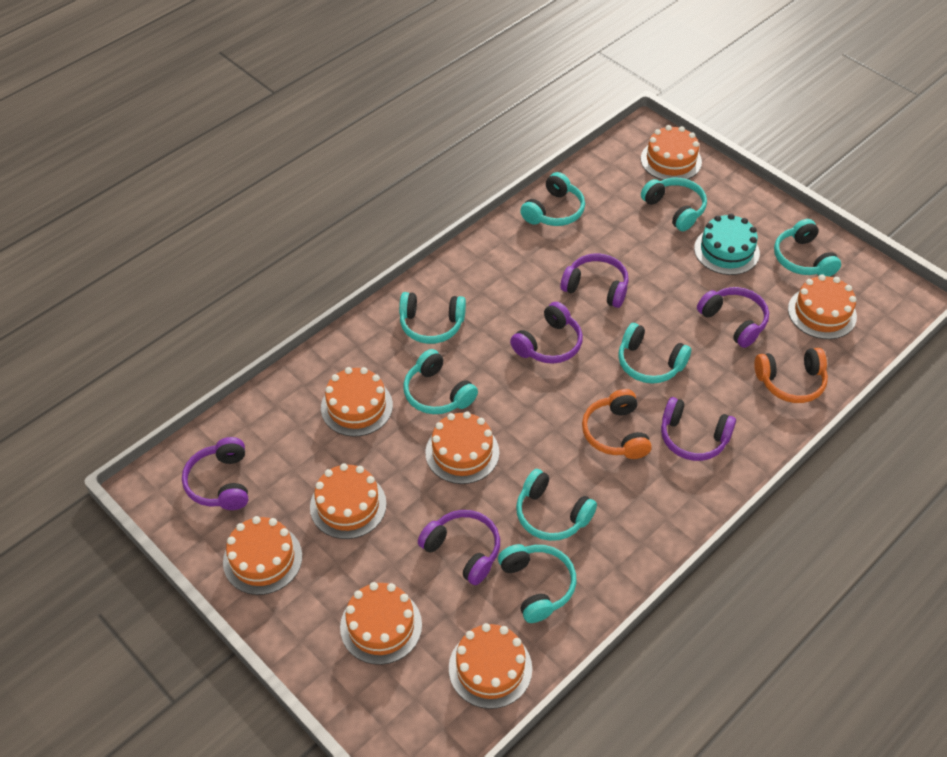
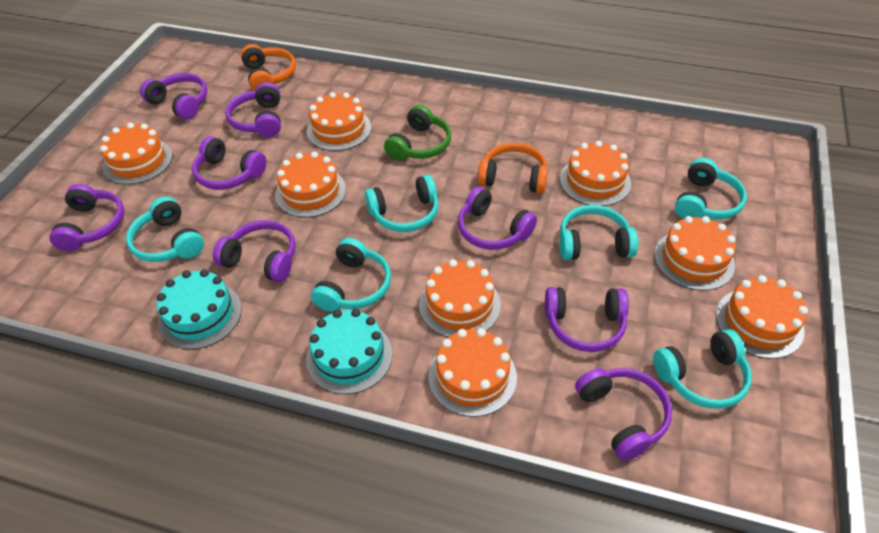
green headphones: none = 0 -> [384,105,451,161] = 1
purple headphones: [182,437,248,510] [418,510,500,585] [510,302,583,364] [560,254,629,308] [661,397,736,461] [697,287,769,348] = 6 -> [49,184,124,251] [140,73,208,120] [192,136,266,190] [213,220,296,282] [225,82,281,137] [458,186,537,250] [545,287,629,352] [575,368,672,461] = 8
turquoise cake: [694,214,760,275] = 1 -> [157,269,242,350] [306,309,392,394] = 2
turquoise headphones: [399,292,466,344] [403,349,478,414] [498,544,576,623] [516,469,597,541] [520,172,585,226] [618,323,691,384] [641,178,707,231] [774,219,841,277] = 8 -> [126,196,204,262] [311,238,391,312] [365,175,439,232] [559,205,638,260] [653,329,752,409] [675,158,747,220] = 6

